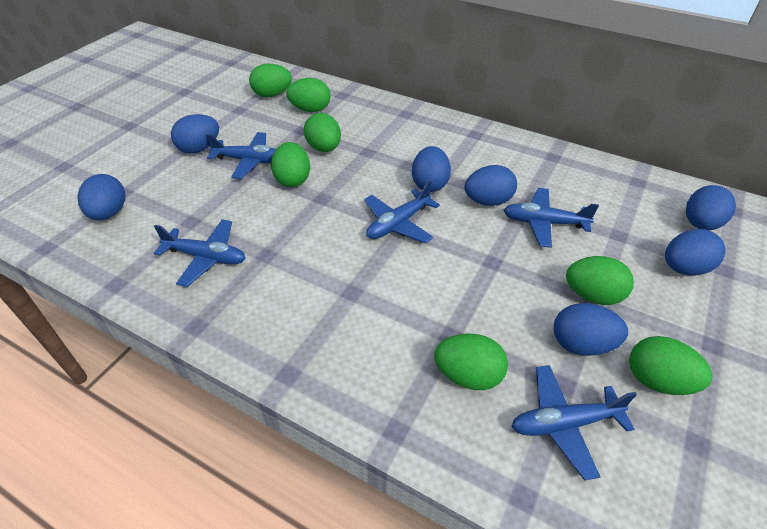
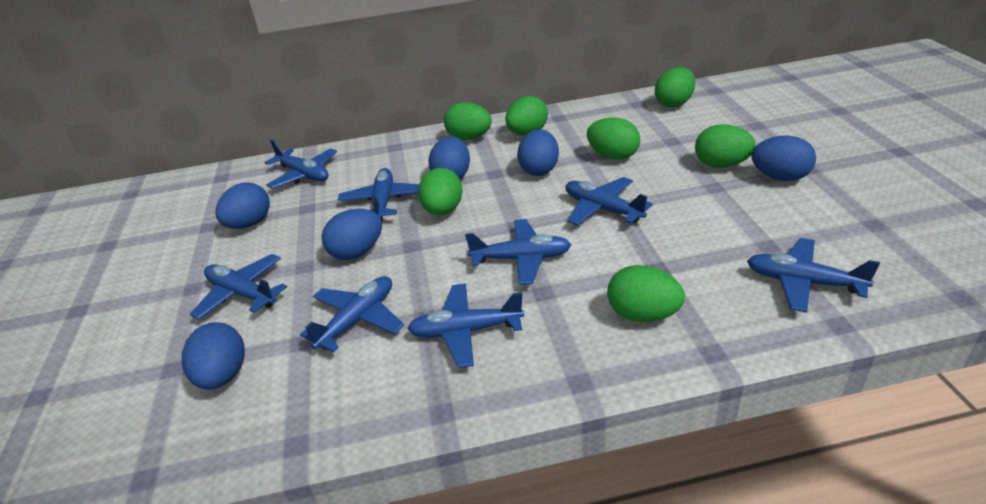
blue egg: [77,174,125,220] [171,114,219,153] [412,146,451,192] [464,165,517,206] [554,303,628,356] [665,229,725,276] [686,185,736,231] = 7 -> [182,322,245,390] [216,182,270,229] [322,209,382,260] [428,136,470,179] [517,129,559,176] [752,136,816,181] = 6
blue plane: [154,219,245,287] [206,132,276,179] [364,181,440,243] [503,188,599,248] [512,365,637,481] = 5 -> [189,254,287,320] [265,140,337,189] [300,276,404,352] [338,168,419,222] [407,284,524,368] [465,219,571,285] [565,177,653,226] [747,238,880,313] = 8

